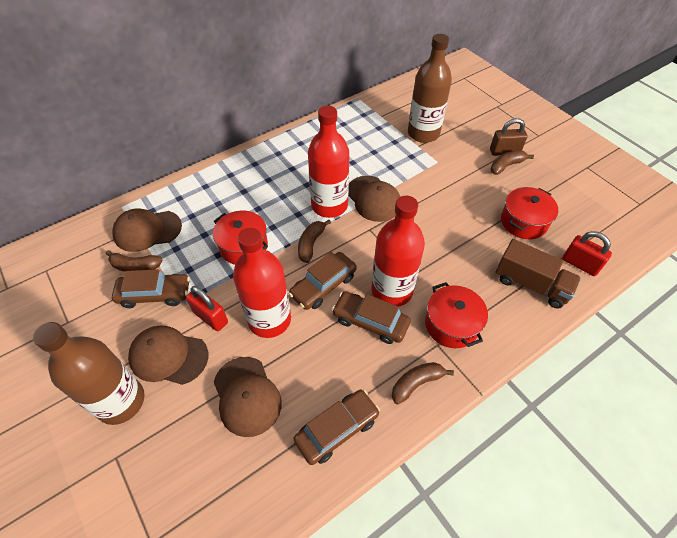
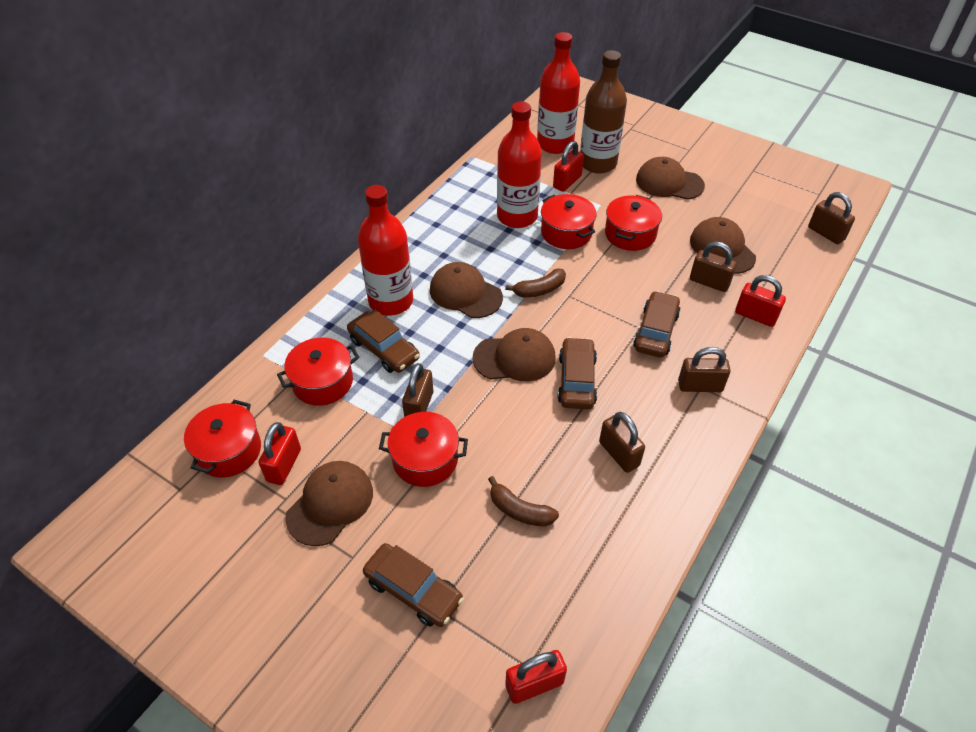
brown banana: [106,250,163,272] [298,220,331,263] [392,362,454,404] [491,150,534,175] = 4 -> [488,476,559,527] [505,269,566,298] = 2
brown bottle: [33,322,145,425] [408,34,452,143] = 2 -> [580,50,627,174] = 1
brown cap: [112,208,182,252] [128,326,208,385] [214,357,282,437] [348,176,400,222] = 4 -> [285,461,373,546] [430,262,503,318] [473,328,556,381] [636,157,705,200] [690,217,756,274] = 5
brown padlock: [490,118,527,156] = 1 -> [402,363,433,417] [599,412,645,473] [678,347,731,392] [690,241,737,292] [808,192,855,244] = 5
brown truck: [496,239,581,309] = 1 -> none = 0
red padlock: [186,286,228,331] [562,231,612,276] = 2 -> [258,422,301,485] [505,650,567,704] [553,141,584,192] [735,275,786,327] = 4
red pot: [213,211,268,265] [425,282,488,348] [501,187,558,239] = 3 -> [184,400,261,478] [277,338,359,406] [379,412,468,487] [541,194,596,249] [605,195,662,251] = 5

